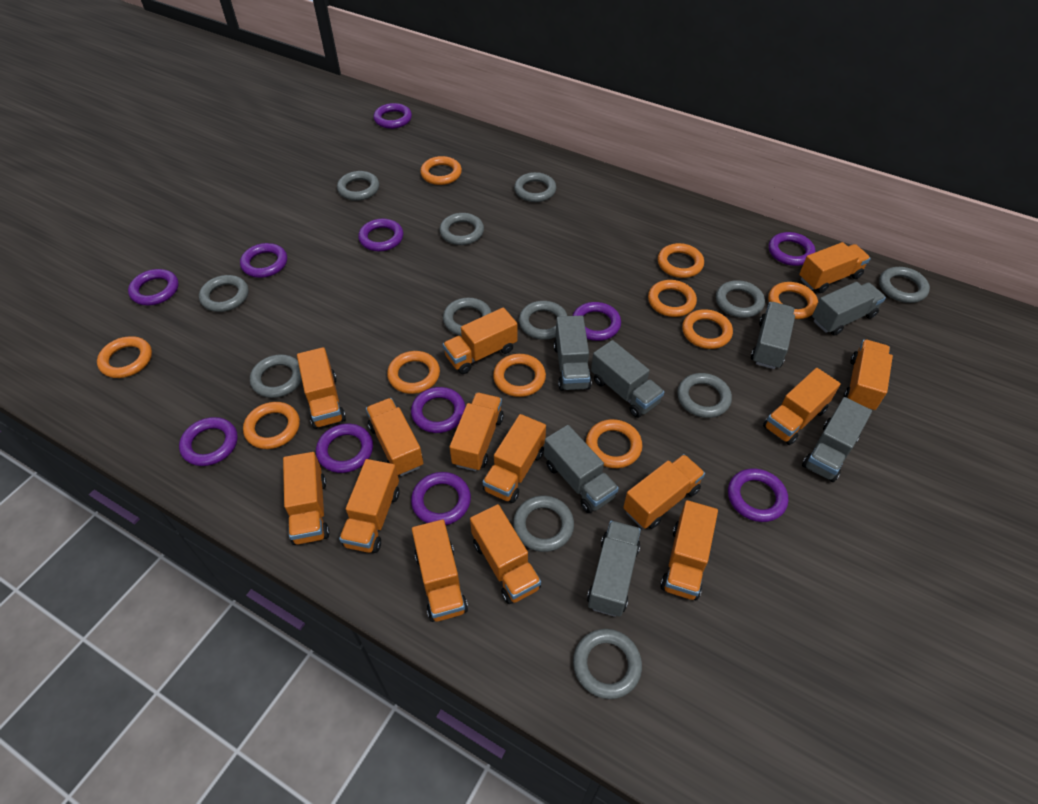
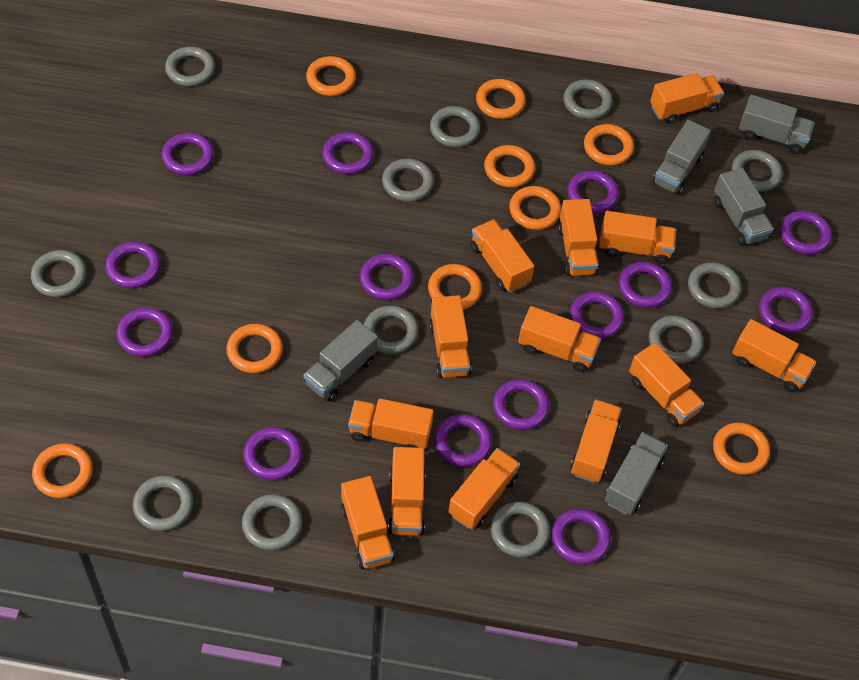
grey truck: [544,425,619,513] [554,315,591,391] [587,521,641,617] [591,340,664,418] [751,302,795,369] [802,397,872,482] [812,282,886,335] = 7 -> [303,320,378,401] [605,432,668,515] [652,120,711,195] [714,168,774,246] [739,95,815,154] = 5
orange ring: [97,336,152,378] [243,402,300,449] [387,351,440,394] [420,156,462,185] [493,354,546,397] [586,419,642,468] [648,280,697,317] [658,243,704,278] [682,309,733,349] [768,282,818,319] = 10 -> [32,443,93,498] [226,324,283,373] [306,56,356,96] [428,264,482,310] [476,79,525,119] [484,145,535,188] [509,186,561,230] [584,124,634,166] [713,422,770,475] = 9
orange truck: [283,452,330,545] [297,347,346,429] [339,459,400,553] [366,398,423,476] [412,519,468,622] [443,307,517,374] [449,392,504,471] [470,504,541,604] [483,414,546,503] [623,454,705,529] [660,500,718,600] [763,368,841,445] [799,242,871,293] [844,340,893,410] = 14 -> [341,476,394,569] [348,398,434,449] [388,447,425,536] [429,295,471,378] [448,448,520,529] [470,219,534,293] [518,306,601,372] [558,199,599,276] [570,400,622,483] [599,211,676,264] [629,343,704,427] [650,73,724,124] [732,319,816,392] = 13
purple ring: [128,269,179,305] [179,417,238,466] [240,243,287,278] [316,424,373,473] [358,219,403,251] [373,103,412,129] [411,387,466,433] [411,472,471,525] [572,302,621,341] [728,468,788,522] [768,232,815,266] = 11 -> [105,242,161,288] [116,308,173,357] [162,133,214,176] [243,427,302,480] [322,132,374,175] [360,254,414,300] [434,414,492,467] [493,379,549,430] [551,509,611,565] [567,170,619,213] [570,291,624,339] [619,262,672,308] [759,287,813,334] [780,211,832,255] = 14

